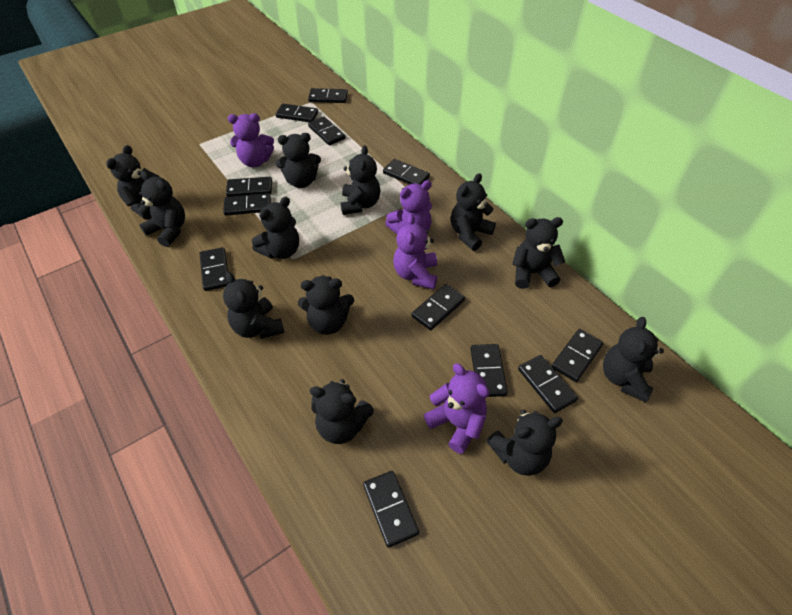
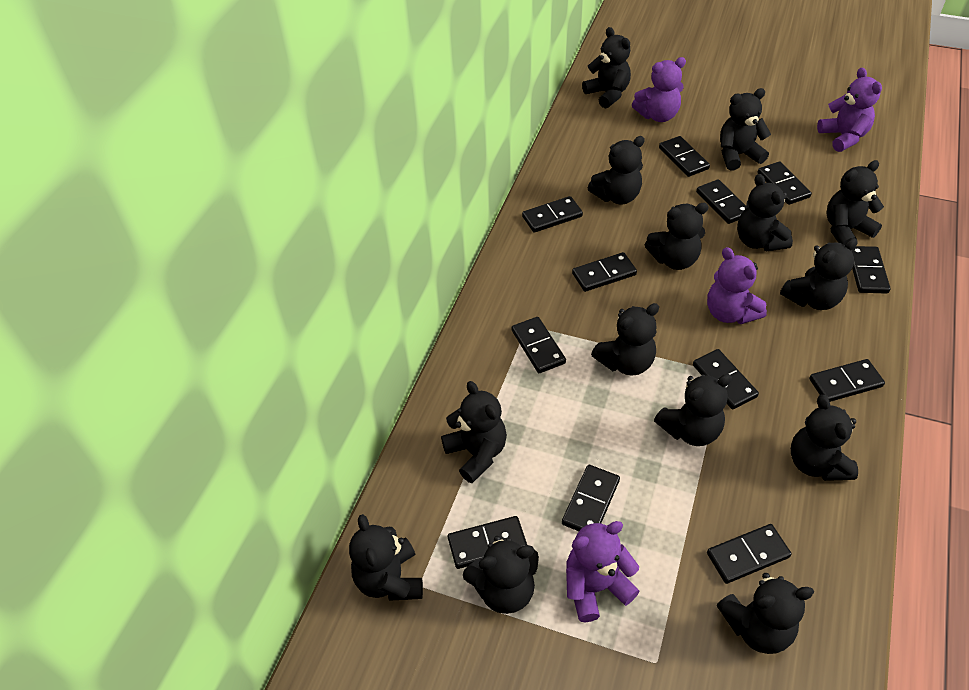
black teddy bear: [106,145,160,220] [138,171,185,247] [223,272,284,339] [252,197,299,259] [276,133,321,188] [298,275,354,335] [310,379,374,444] [341,145,380,215] [451,173,496,251] [486,410,563,476] [512,217,565,289] [603,317,664,402] = 12 -> [349,514,423,601] [441,381,507,483] [463,536,539,614] [582,27,631,109] [588,136,645,205] [591,303,659,376] [645,203,709,270] [654,374,732,446] [717,573,814,654] [720,88,771,171] [737,174,793,251] [780,238,858,310] [791,395,858,481] [826,160,884,245] = 14

